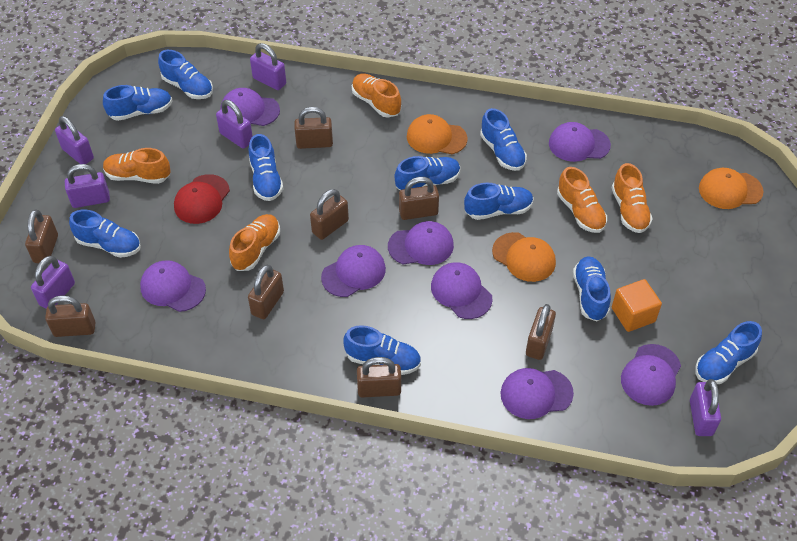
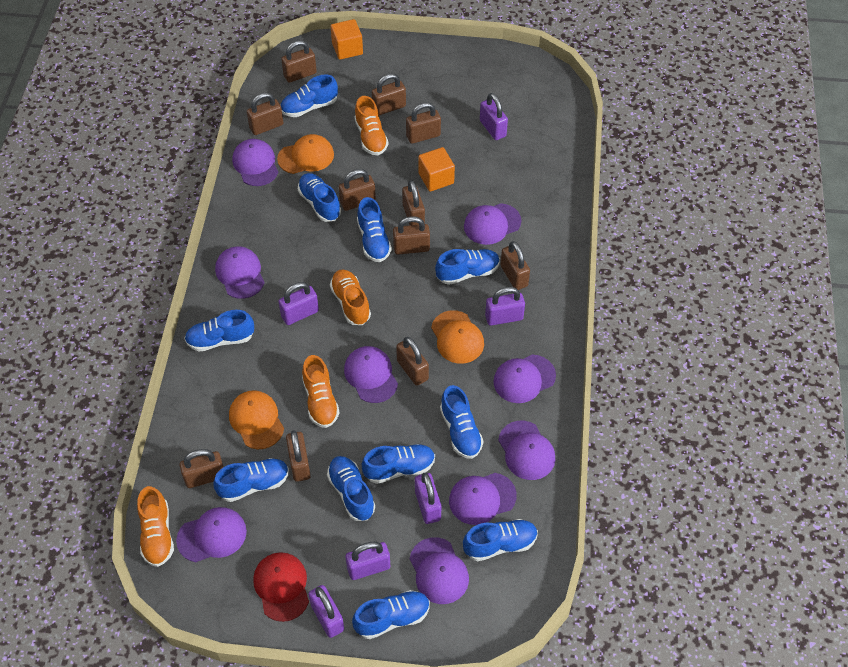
blue shoe: [69,210,141,258] [103,85,173,121] [158,50,213,99] [249,134,283,201] [343,325,421,375] [395,156,460,190] [464,182,534,220] [480,108,527,171] [573,256,611,321] [695,321,762,384] = 10 -> [184,310,254,352] [213,458,289,502] [280,74,338,117] [298,173,341,222] [327,456,375,521] [352,590,430,639] [357,197,392,262] [362,444,435,484] [435,249,500,285] [440,385,483,459] [463,519,538,561] = 11
brown padlock: [25,210,58,263] [45,295,96,337] [248,265,284,319] [294,107,333,149] [310,189,349,240] [357,357,401,398] [399,177,439,220] [526,304,556,360] = 8 -> [179,449,224,488] [247,93,283,135] [281,40,317,83] [286,430,311,482] [339,169,376,211] [372,74,406,115] [393,216,430,255] [396,337,429,386] [402,180,425,225] [406,102,441,144] [500,241,530,290] = 11
orange cube: [612,279,662,332] = 1 -> [331,19,363,60] [418,147,455,192] = 2
orange shoe: [103,148,170,184] [229,214,280,271] [352,73,401,118] [557,167,607,233] [612,163,653,233] = 5 -> [137,486,174,567] [302,355,340,428] [330,269,371,325] [354,96,389,155] = 4
purple cap: [140,260,206,312] [220,88,280,126] [321,245,386,297] [388,221,454,265] [431,262,493,319] [500,368,574,419] [549,122,611,162] [621,344,681,406] = 8 -> [176,507,247,562] [215,246,265,299] [232,139,278,186] [344,346,398,403] [410,537,469,604] [449,473,517,525] [464,203,521,245] [493,355,556,403] [498,421,556,480] = 9

